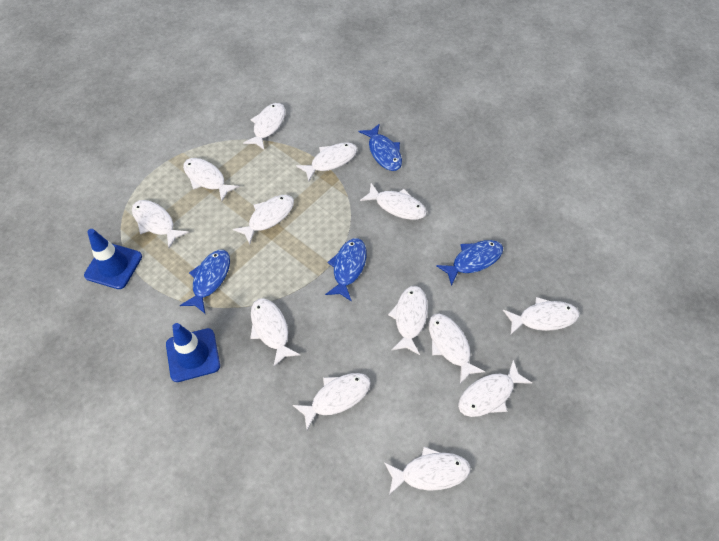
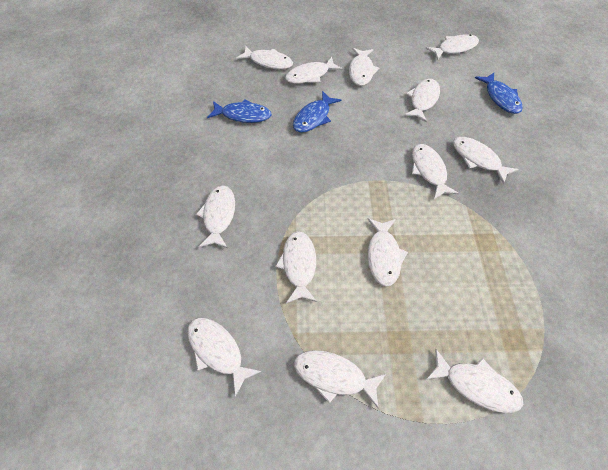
blue fish: [180,250,230,313] [325,238,366,301] [359,124,402,171] [436,240,503,286] = 4 -> [207,99,272,123] [293,91,341,133] [475,73,523,114] = 3
blue traffic cone: [84,229,142,289] [166,323,220,382] = 2 -> none = 0

